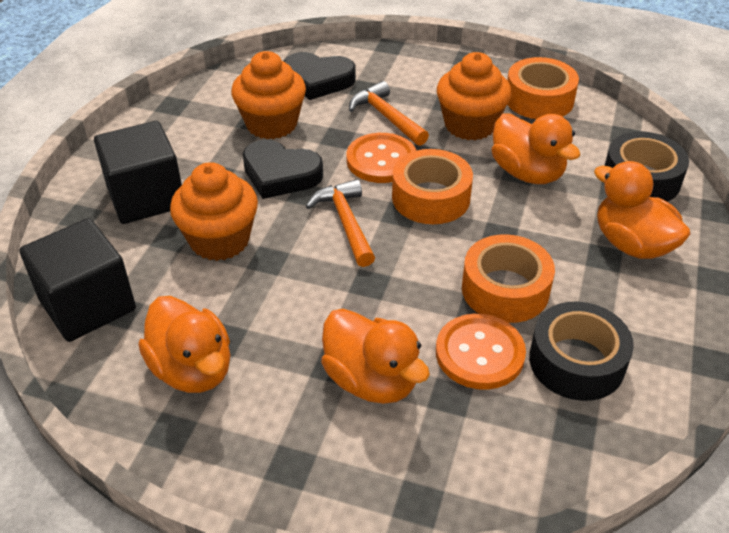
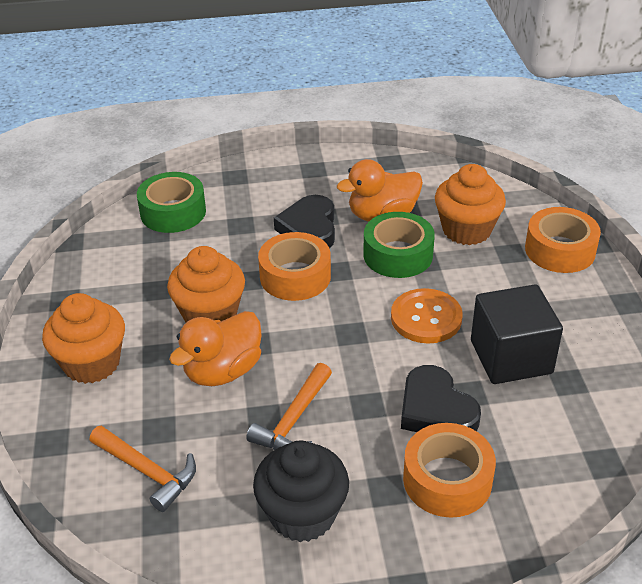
black cube: [19,218,136,342] [94,121,182,224] = 2 -> [471,284,563,384] = 1
black cupcake: none = 0 -> [253,441,349,542] = 1
black tape: [529,302,634,401] [605,132,689,202] = 2 -> none = 0
green tape: none = 0 -> [137,172,206,233] [363,212,435,278] = 2
orange button: [346,133,416,183] [436,314,526,390] = 2 -> [391,288,463,344] = 1
orange duck: [138,296,231,393] [321,309,430,404] [492,114,580,184] [594,161,690,259] = 4 -> [169,311,262,386] [337,159,423,222] = 2

